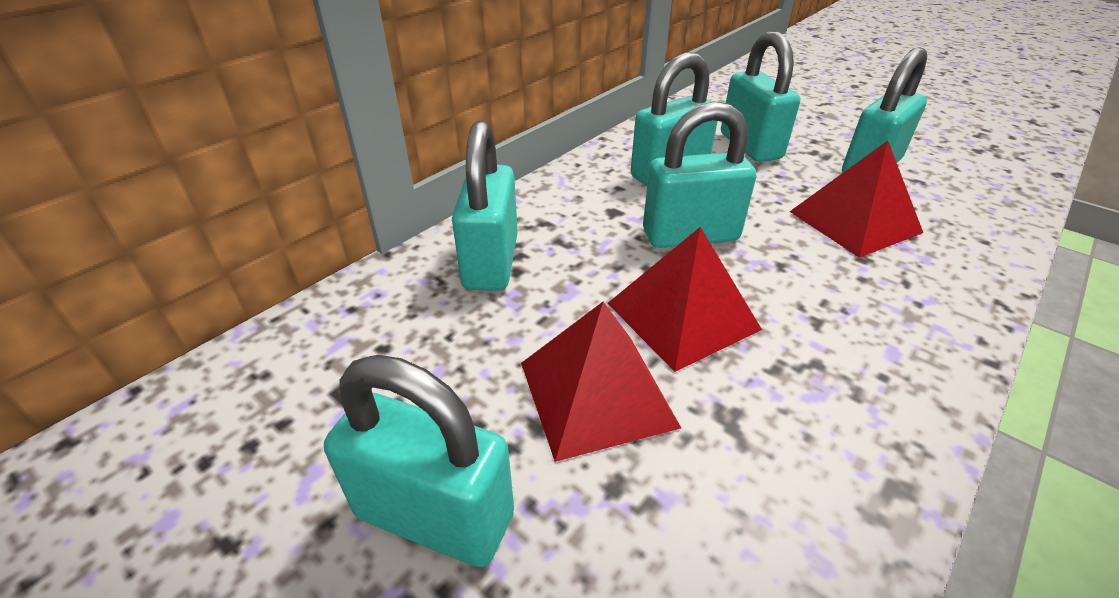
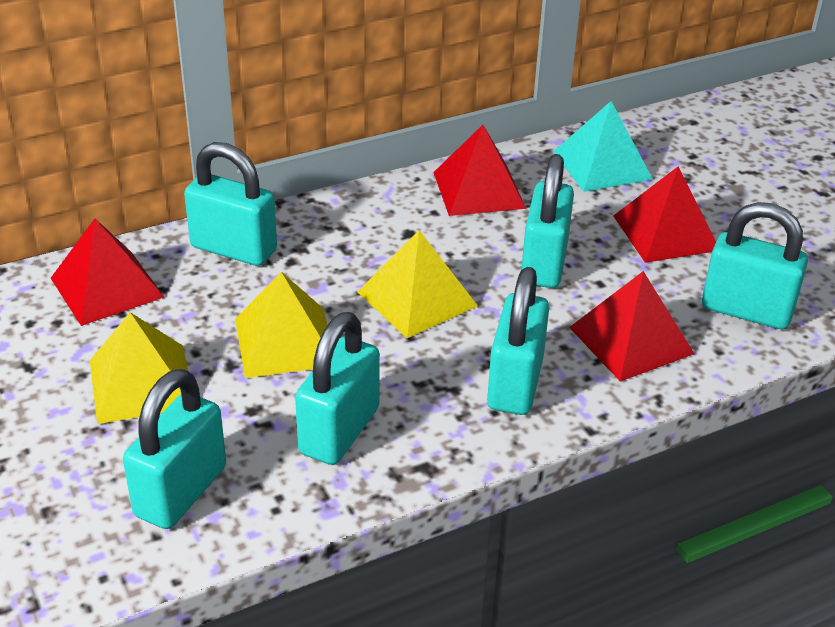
red pyramid: [521,302,681,462] [608,227,762,372] [790,141,923,258] = 3 -> [51,219,164,326] [433,125,526,216] [569,271,694,381] [613,167,716,263] = 4
turquoise pyramid: none = 0 -> [553,101,653,192] = 1
yellow pyramid: none = 0 -> [90,312,188,424] [235,272,327,378] [357,230,478,338] = 3

